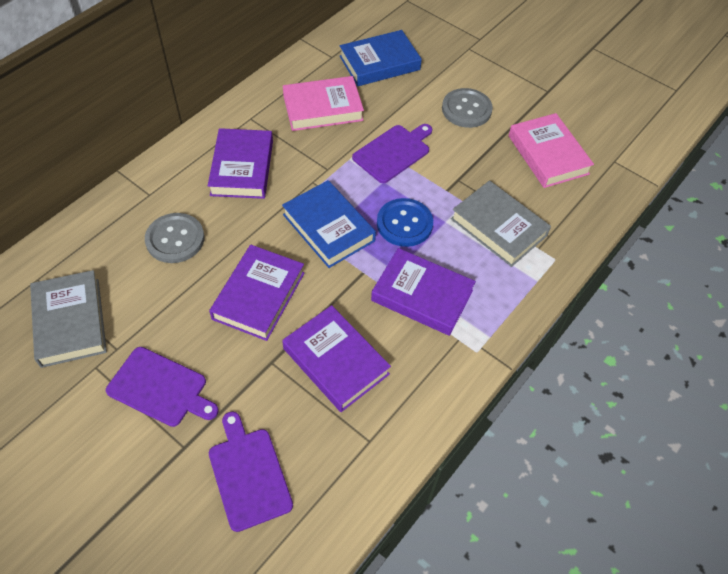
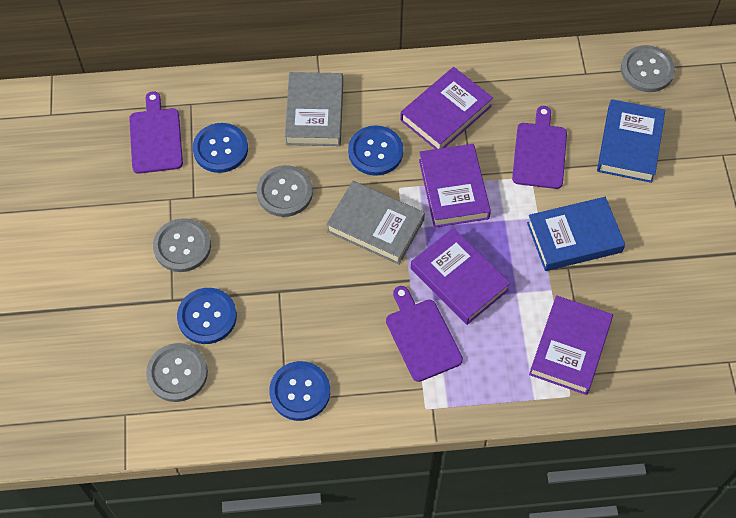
blue button: [377,198,433,247] = 1 -> [177,288,237,344] [193,123,248,173] [269,361,330,421] [348,125,403,176] = 4
grey button: [145,213,204,263] [442,88,493,128] = 2 -> [146,343,208,402] [153,218,211,272] [257,165,313,217] [621,45,675,92] = 4
pink book: [283,76,364,131] [508,113,594,188] = 2 -> none = 0

